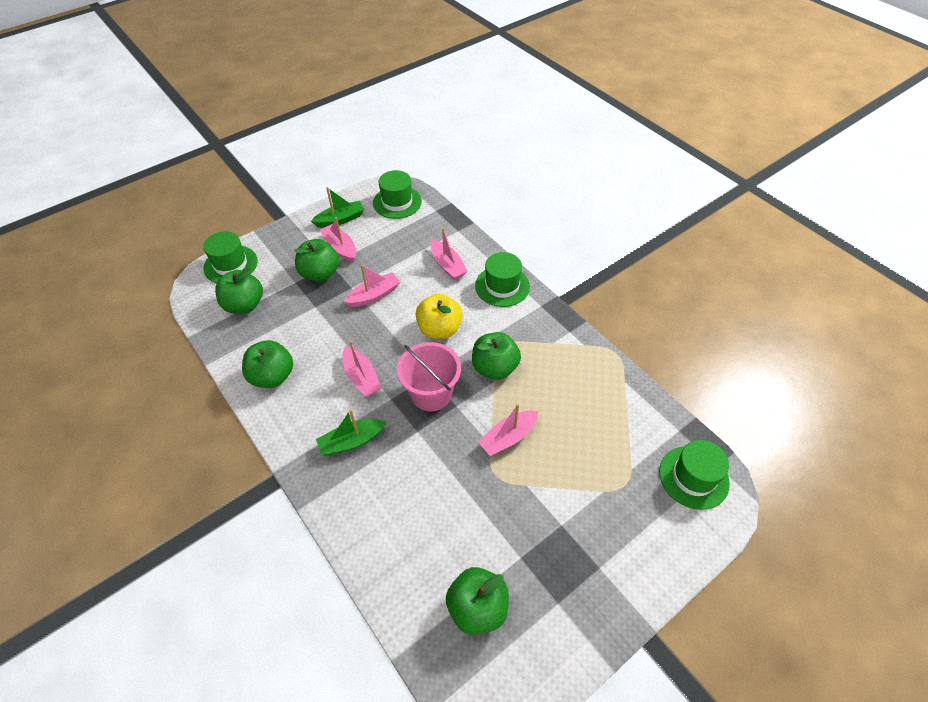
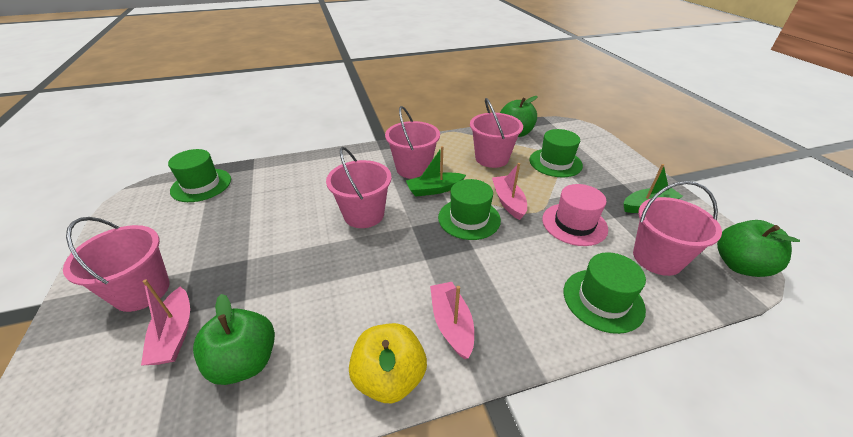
green apple: [215,268,263,314] [242,340,293,388] [294,239,339,282] [446,567,509,635] [472,332,521,380] = 5 -> [193,294,275,385] [500,96,538,137] [717,220,800,277] = 3
pink boat: [320,217,356,262] [343,341,382,397] [344,265,400,307] [431,228,468,280] [478,404,538,456] = 5 -> [141,279,190,365] [430,282,474,359] [492,163,527,220] = 3
pink bucket: [397,342,461,411] = 1 -> [63,217,170,312] [326,147,392,228] [385,106,440,179] [470,98,523,168] [633,181,722,276] = 5
pink hat: none = 0 -> [542,184,608,246] = 1

